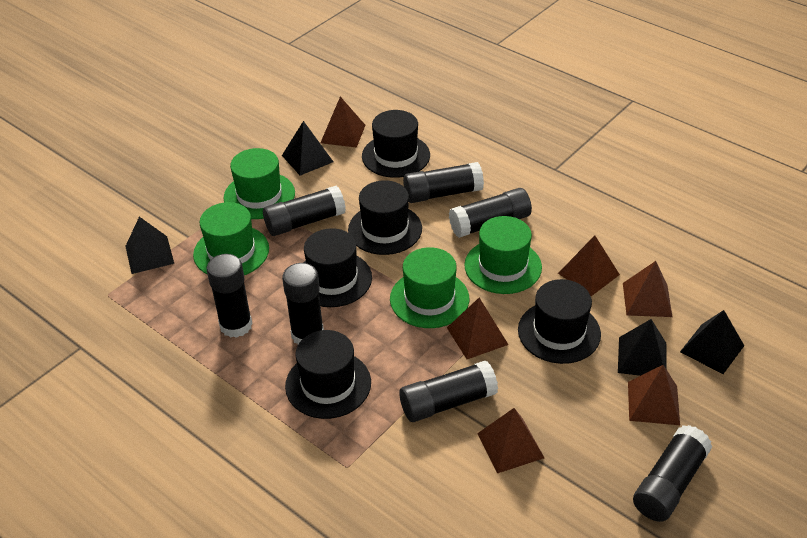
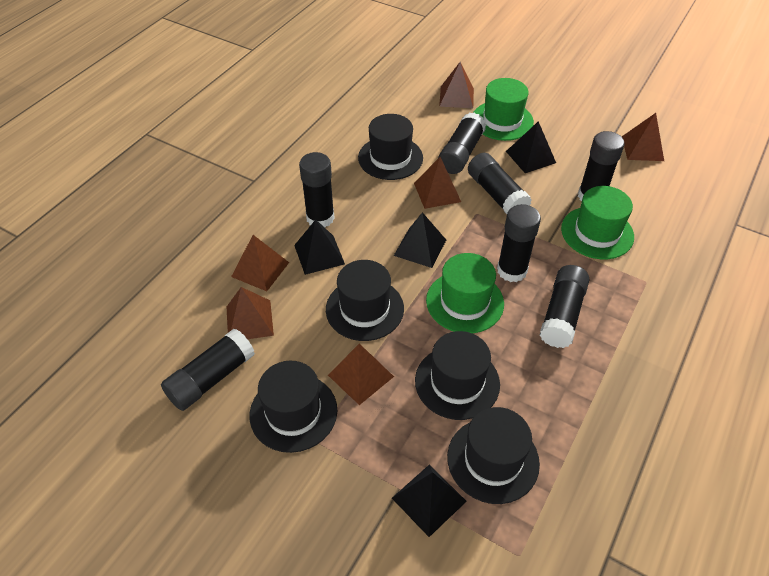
green hat: [193,202,269,275] [224,148,295,219] [390,247,469,328] [464,216,542,294] = 4 -> [426,253,504,333] [473,78,534,141] [561,186,634,259] = 3

